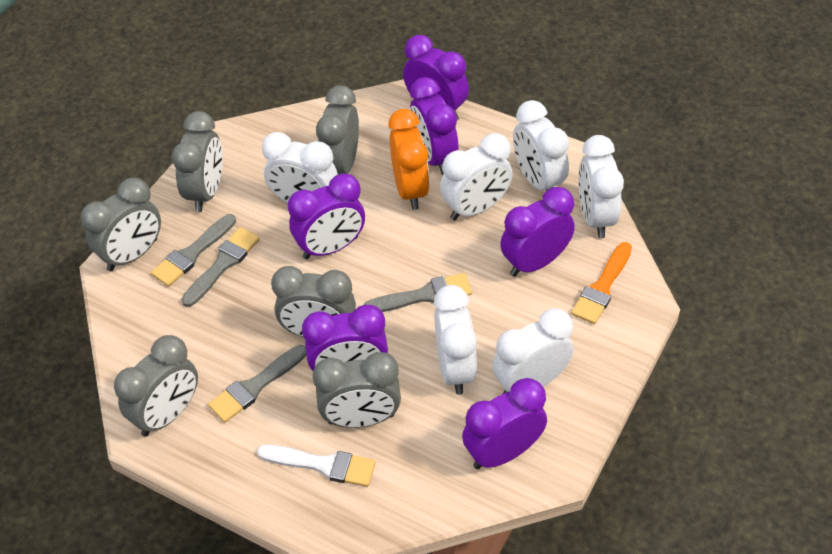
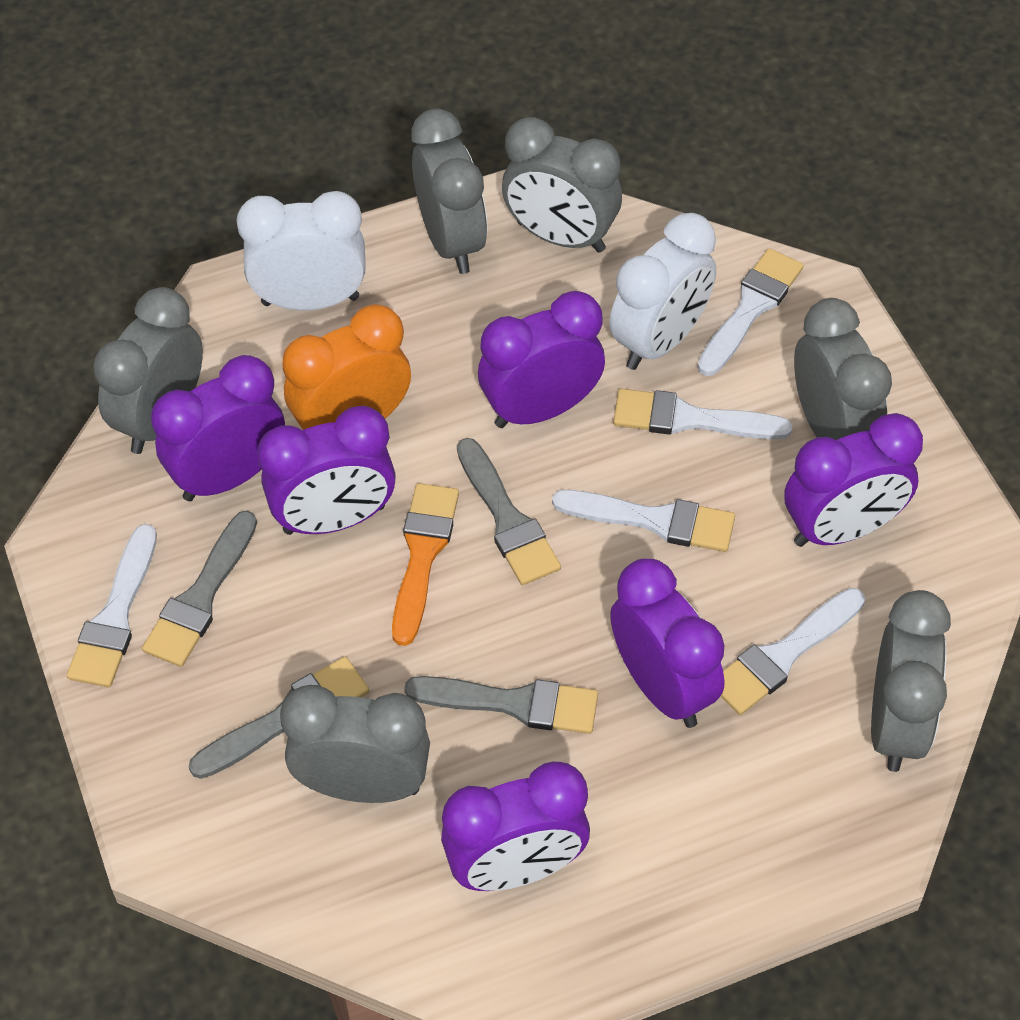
white brush: [257,445,376,487] = 1 -> [67,524,157,687] [552,490,735,552] [613,389,792,440] [697,248,804,376] [720,588,865,715] = 5
white clock: [262,132,338,203] [434,285,477,395] [440,133,512,220] [492,308,573,394] [513,100,569,191] [578,135,624,238] = 6 -> [236,191,366,310] [609,213,716,370] = 2

